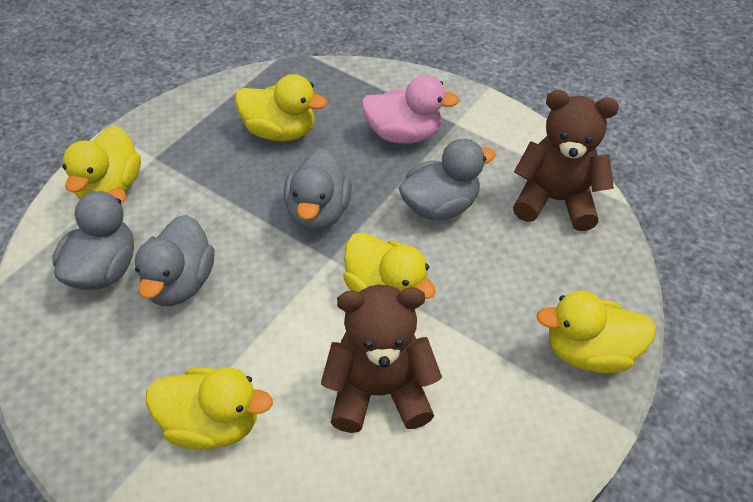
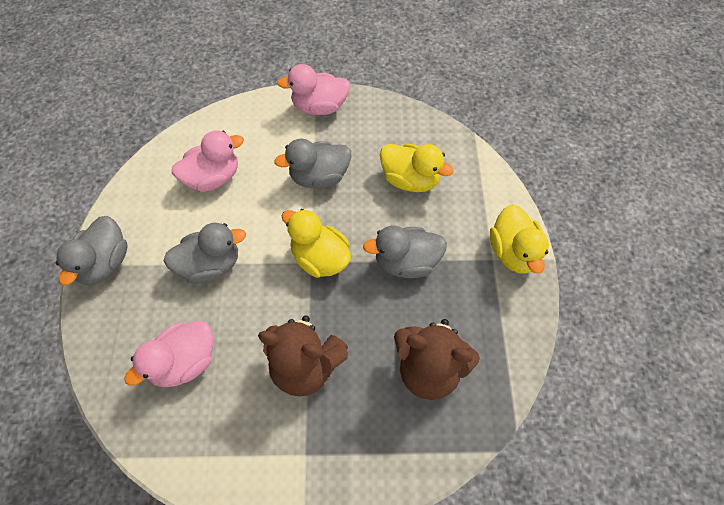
pink duck: [361,75,460,144] = 1 -> [124,321,213,387] [172,130,244,192] [277,64,350,115] = 3
yellow duck: [62,125,141,199] [146,367,273,450] [235,74,327,141] [343,232,436,299] [537,291,656,373] = 5 -> [282,209,351,278] [380,144,454,192] [490,205,549,274] = 3

